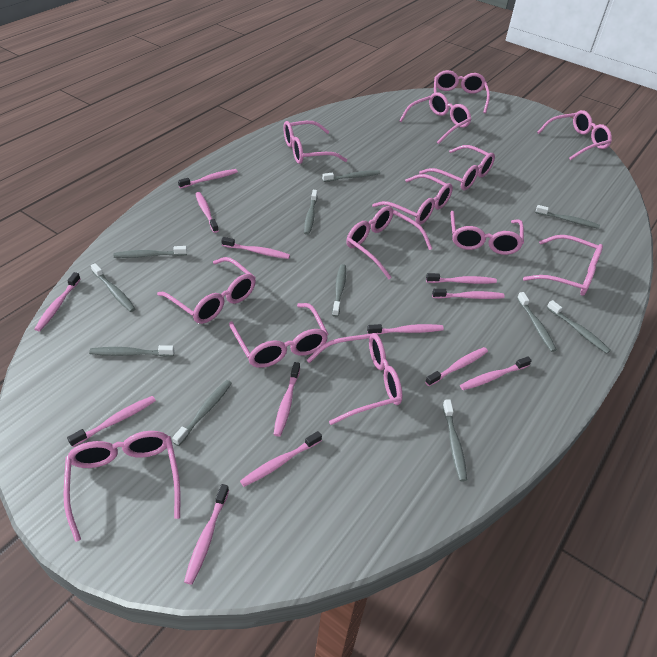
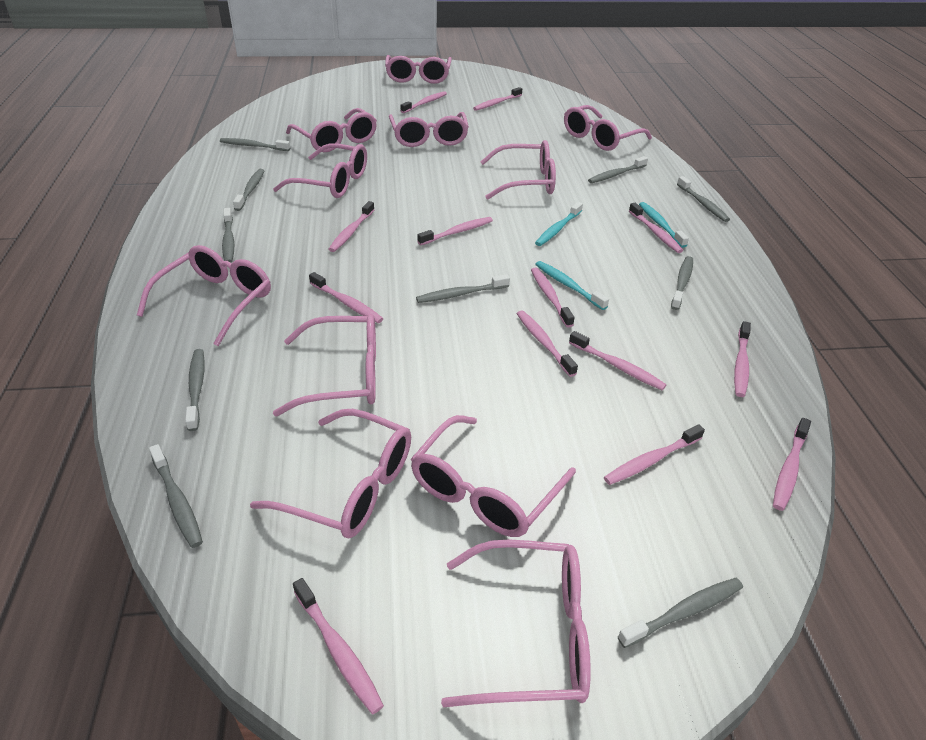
grey toothbrush: [89,345,174,356] [91,263,136,312] [114,246,187,258] [172,380,232,446] [304,190,317,235] [322,170,380,182] [332,264,346,317] [443,400,467,481] [517,292,557,352] [535,205,600,229] [547,300,611,354] = 11 -> [149,444,203,548] [185,349,205,431] [220,138,290,151] [222,208,234,263] [233,169,265,211] [416,274,510,303] [588,156,648,183] [618,578,743,648] [671,256,693,310] [677,176,730,222] = 10
pink glasses: [64,431,180,542] [157,257,256,324] [229,303,329,368] [284,121,347,164] [307,333,403,425] [346,206,433,279] [372,174,453,225] [399,92,471,144] [419,145,495,190] [434,70,490,113] [450,211,524,255] [523,235,603,296] [537,110,612,161] = 13 -> [137,245,271,346] [250,409,411,538] [273,143,367,198] [273,314,376,416] [286,108,377,152] [385,55,452,84] [389,112,469,147] [411,415,576,537] [441,540,591,707] [480,140,556,199] [564,105,652,151] = 11
turquoise toothbrush: none = 0 -> [535,202,583,246] [535,261,609,310] [639,202,689,248] = 3

